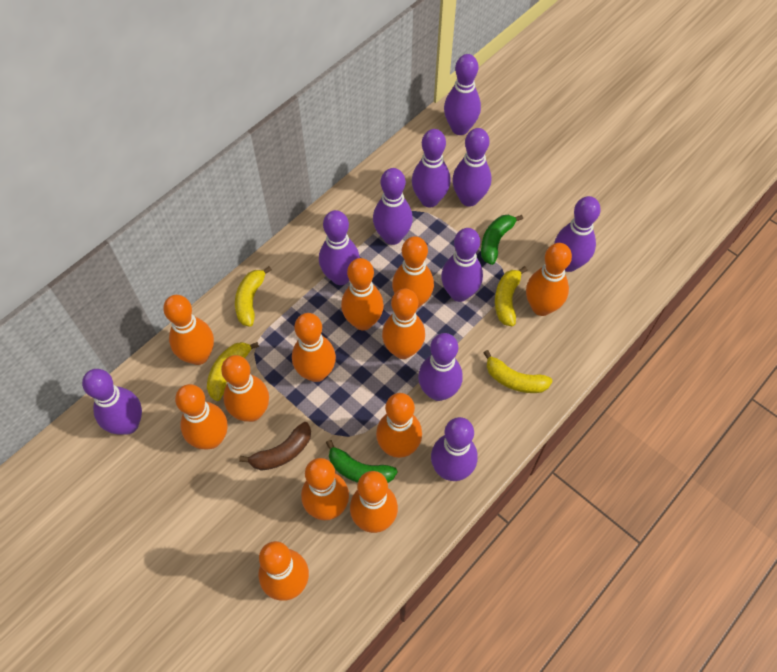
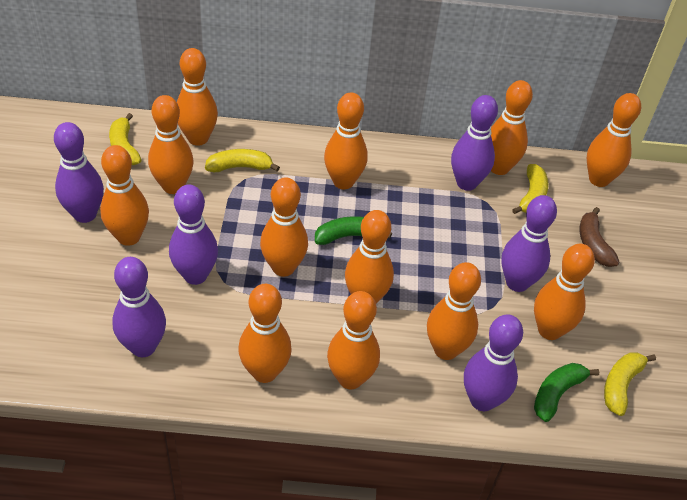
purple bowling pin: [82,369,142,435] [319,210,360,285] [373,168,413,245] [412,129,451,207] [418,333,463,401] [431,417,477,481] [441,228,483,302] [444,54,481,135] [452,128,491,207] [554,196,601,272] = 10 -> [54,122,104,223] [112,257,166,357] [169,185,218,285] [451,95,498,191] [464,314,523,411] [501,195,557,292] = 6

